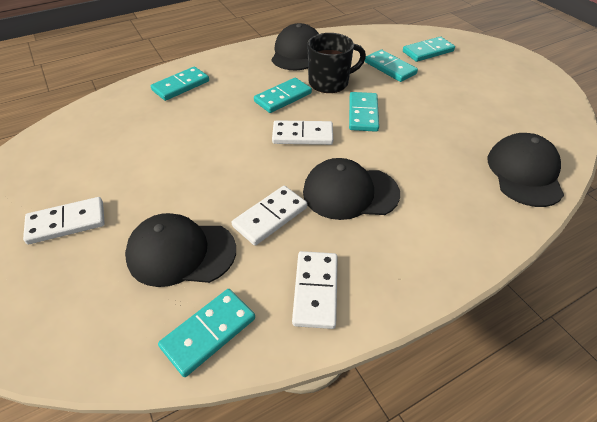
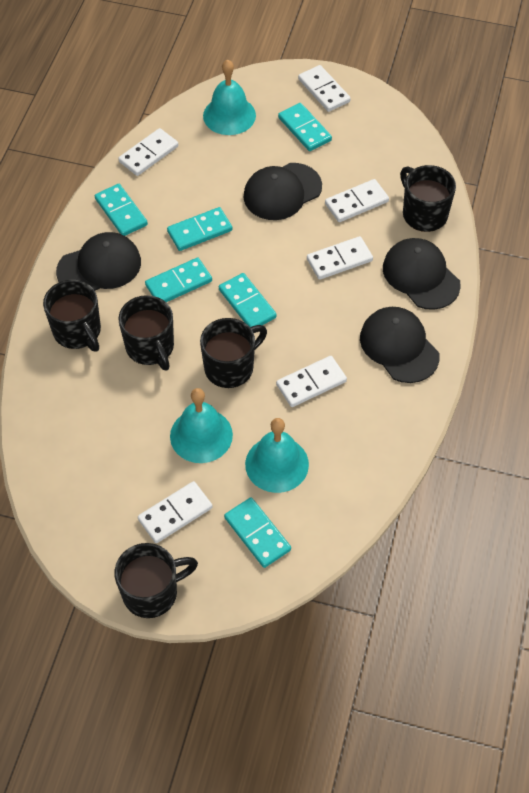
black mug: [307,33,366,93] = 1 -> [43,280,101,352] [114,543,198,618] [118,295,174,371] [200,318,267,388] [400,165,456,232] = 5
turquoise bell: none = 0 -> [170,388,233,463] [203,59,256,135] [245,418,309,493] = 3
white domino: [23,197,105,244] [232,186,307,246] [272,120,333,145] [292,251,338,329] = 4 -> [118,128,178,176] [138,481,213,543] [276,356,347,407] [298,65,351,112] [307,236,373,280] [325,179,389,222] = 6

